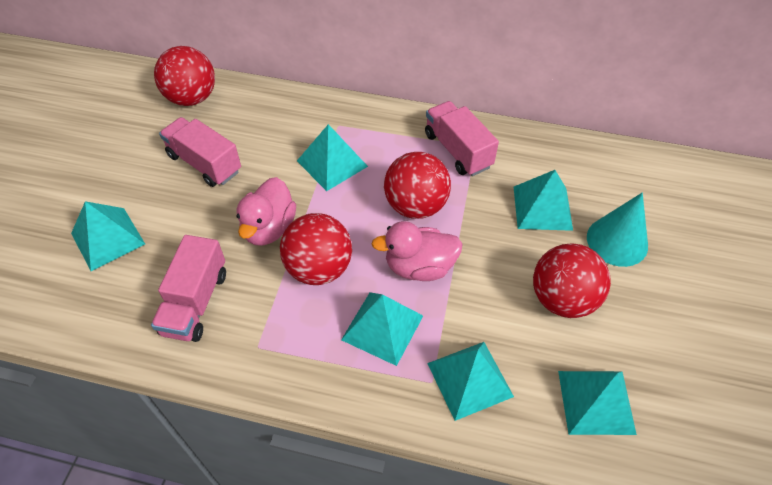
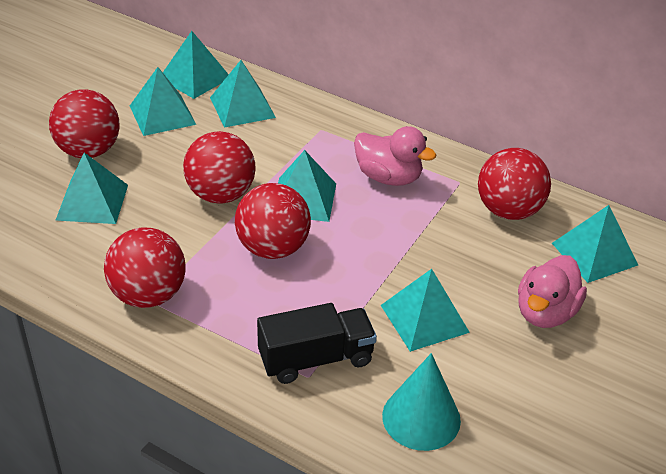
black truck: none = 0 -> [257,303,377,384] = 1
pink truck: [151,235,226,342] [159,117,241,187] [425,101,499,176] = 3 -> none = 0
red ball: [154,46,215,106] [280,213,352,285] [384,152,451,219] [533,243,611,318] = 4 -> [49,89,120,158] [104,227,186,308] [183,131,256,204] [235,183,311,259] [478,148,551,220] = 5
turquoise pyramid: [71,201,145,271] [297,124,368,191] [341,292,423,366] [427,342,514,421] [514,170,573,231] [558,371,637,435] = 6 -> [55,153,128,224] [130,67,196,136] [163,31,229,99] [210,60,276,128] [278,150,336,222] [381,269,470,352] [552,205,638,283] = 7

